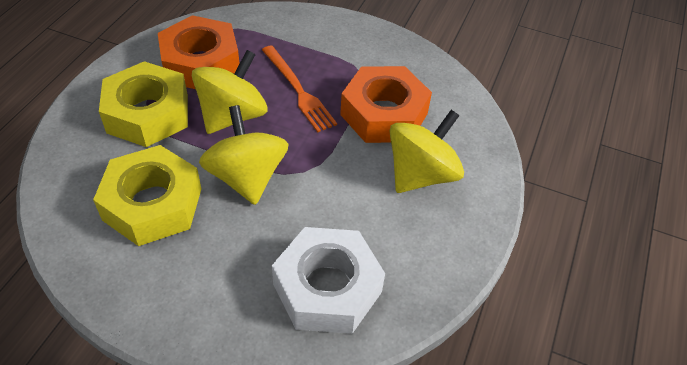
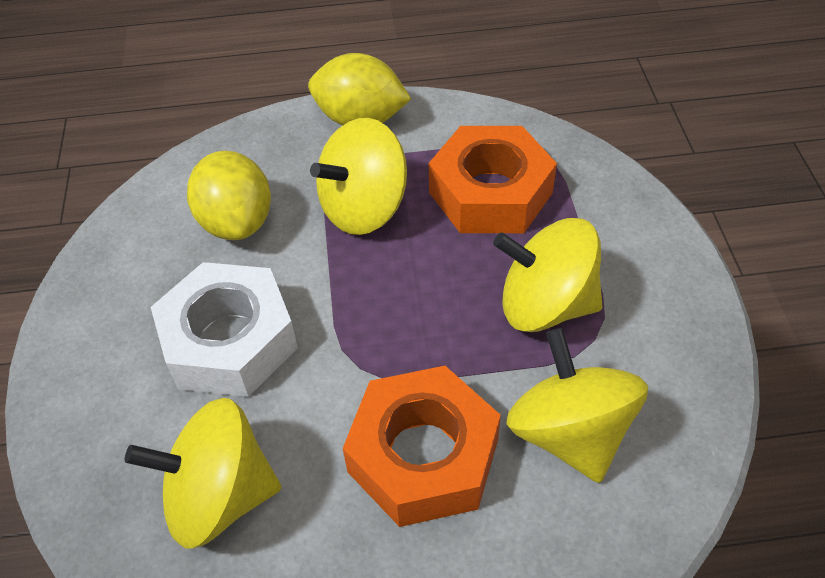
orange fork: [262,45,337,132] = 1 -> none = 0
yellow lemon: none = 0 -> [187,151,271,240] [308,53,411,126] = 2
yellow nut: [93,145,201,246] [99,61,188,147] = 2 -> none = 0
yellow spinning top: [192,50,267,134] [199,105,289,205] [389,110,464,193] = 3 -> [125,398,281,548] [310,118,407,235] [493,218,602,332] [507,328,648,483] = 4

